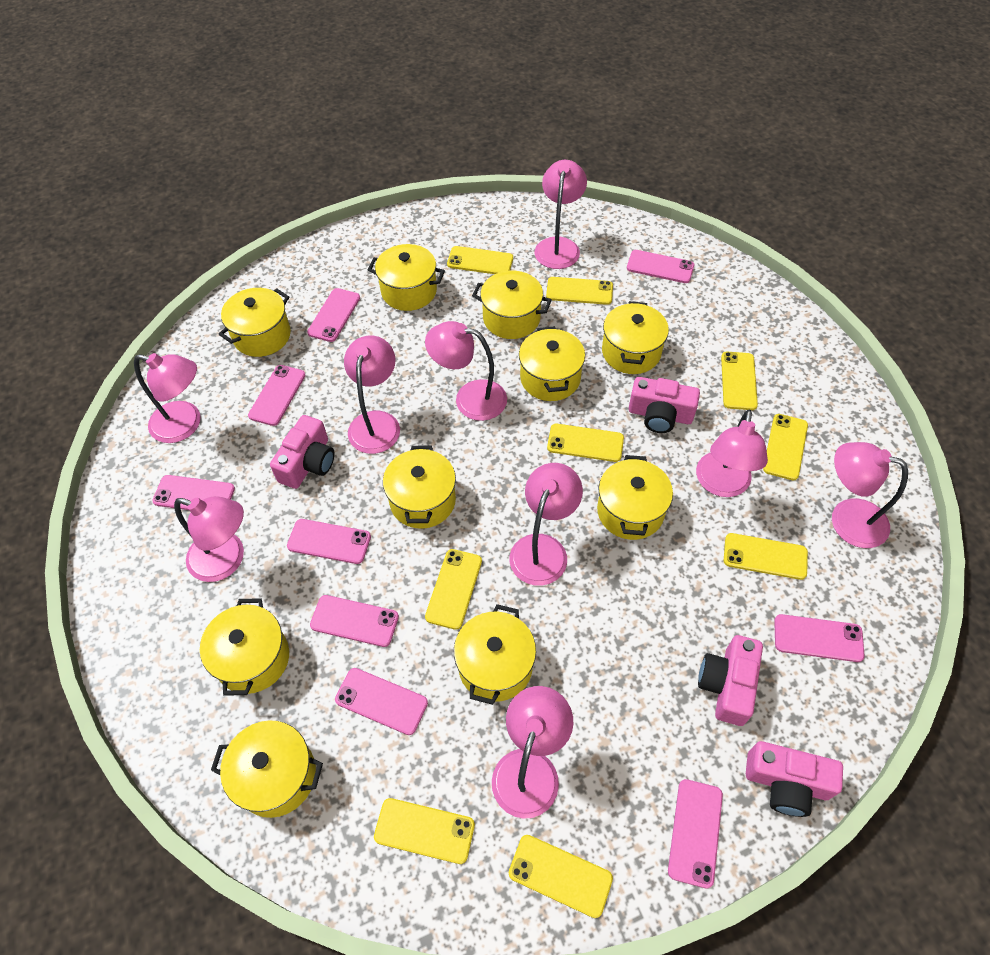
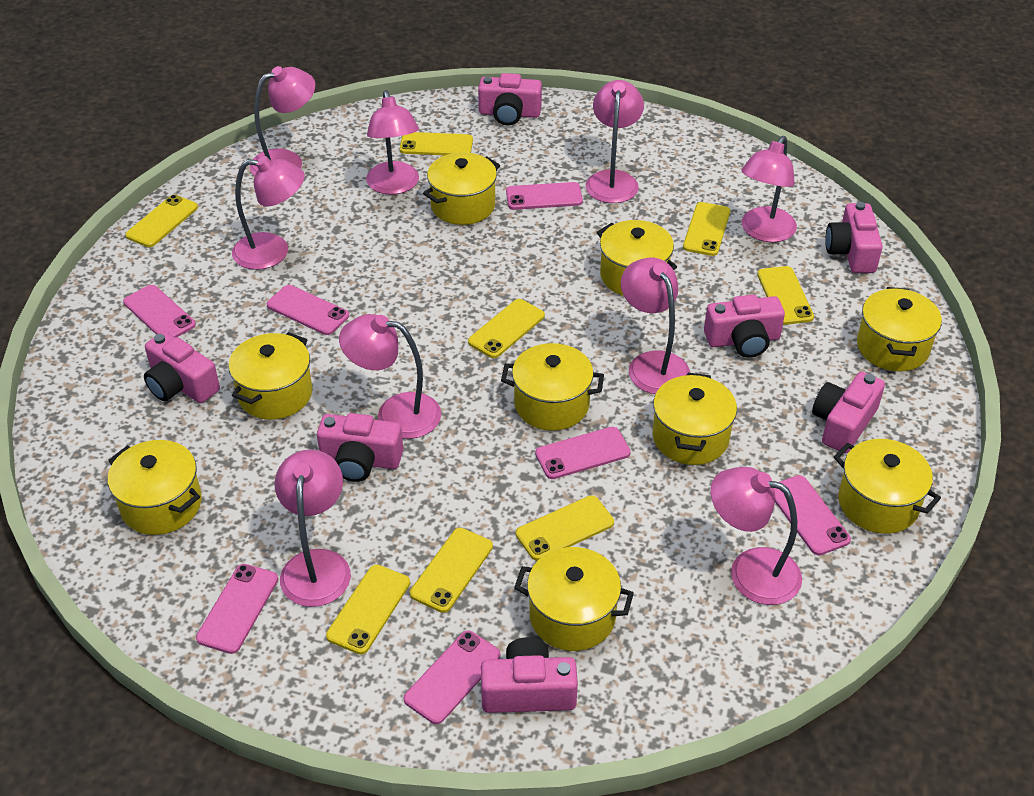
pink camera: [270,415,335,489] [629,377,700,433] [698,635,763,726] [746,741,843,817] = 4 -> [144,331,220,403] [317,413,403,482] [478,73,542,125] [481,637,578,713] [704,295,785,358] [812,372,885,454] [825,202,883,273] = 7
pink phone: [152,475,235,510] [248,365,306,426] [287,519,371,564] [307,288,360,342] [310,595,399,647] [335,668,428,735] [627,250,694,283] [668,779,723,888] [774,614,865,662] = 9 -> [123,285,196,337] [196,564,278,654] [267,285,349,335] [404,631,500,724] [506,182,583,210] [535,427,631,479] [774,475,851,555] = 7
yellow phone: [374,798,475,864] [425,549,482,630] [447,246,513,274] [509,835,613,918] [546,277,613,305] [547,424,624,462] [721,352,758,410] [724,533,808,580] [763,414,808,480] = 9 -> [125,195,198,247] [326,565,410,654] [400,132,473,155] [410,528,493,613] [468,299,545,358] [516,495,614,561] [683,202,730,256] [757,266,814,325] = 8
yellow pot: [200,598,289,696] [211,720,323,818] [219,288,291,357] [368,244,445,311] [383,445,456,529] [454,604,536,705] [472,271,552,339] [519,326,585,401] [597,455,673,540] [602,301,669,374] = 10 -> [108,440,202,535] [229,332,312,420] [423,152,500,225] [501,343,604,431] [514,547,634,651] [597,220,677,296] [653,373,737,465] [834,439,941,534] [857,287,942,371] = 9

